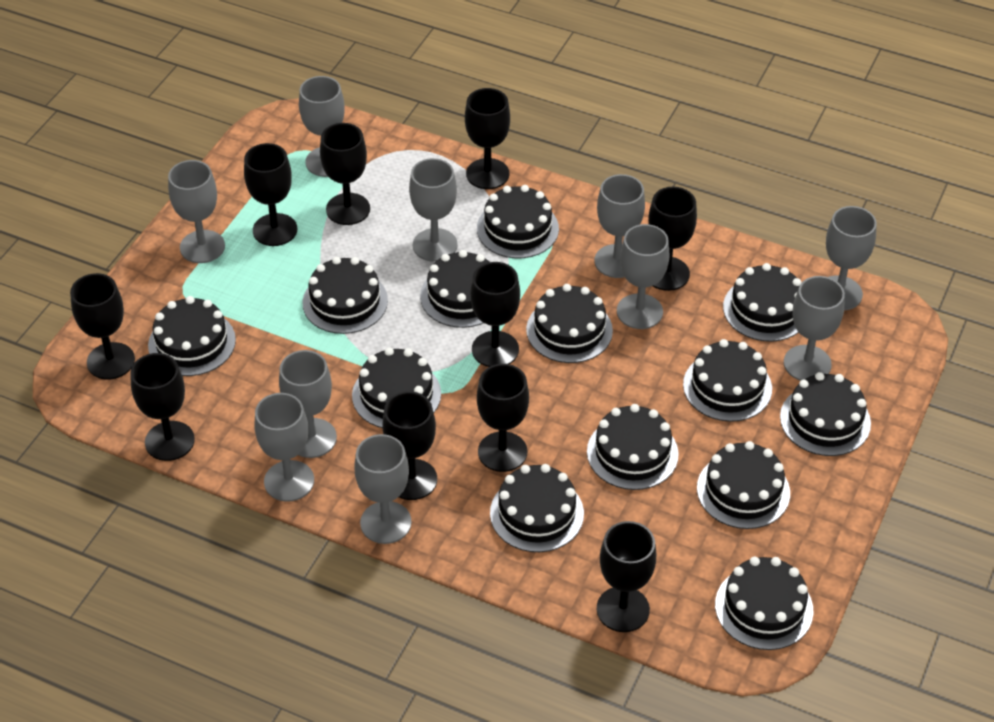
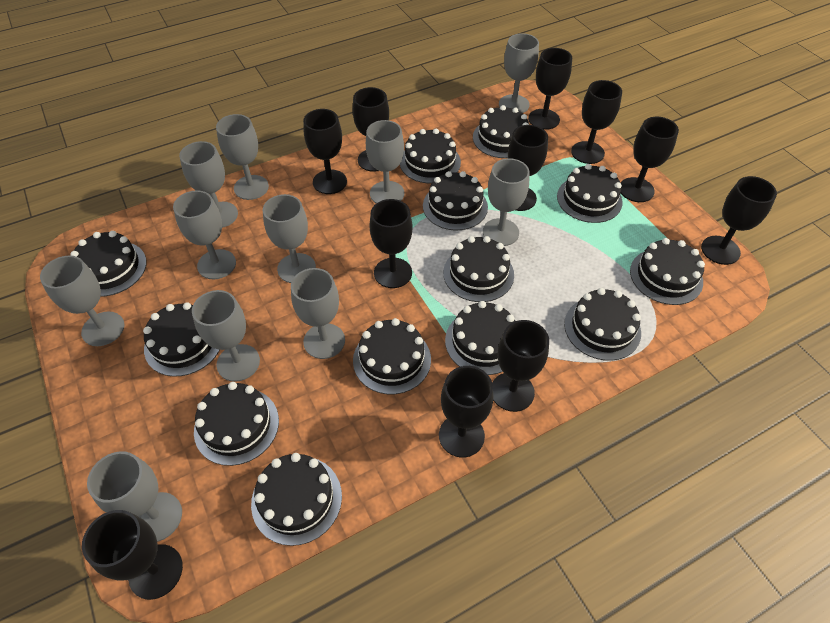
black goblet: [70,273,135,379] [130,353,195,461] [244,143,297,246] [320,123,370,225] [382,391,437,500] [465,88,510,189] [470,262,520,367] [477,364,529,472] [597,521,656,632] [648,187,697,291] = 10 -> [82,510,183,600] [303,109,347,194] [353,87,389,172] [370,199,412,288] [439,366,493,458] [492,320,549,412] [508,125,548,211] [528,48,572,130] [571,80,622,164] [621,117,679,202] [701,176,777,265] = 11
grey goblet: [168,160,225,263] [255,393,314,502] [279,350,337,458] [299,76,345,177] [354,434,412,544] [409,158,458,262] [594,174,645,278] [617,224,670,329] [784,276,845,381] [826,206,877,310] = 10 -> [40,256,125,346] [87,451,182,542] [173,190,236,279] [179,141,238,228] [192,290,260,382] [216,114,269,200] [263,194,316,283] [291,268,345,359] [366,120,405,203] [483,158,530,246] [499,33,539,113] = 11

